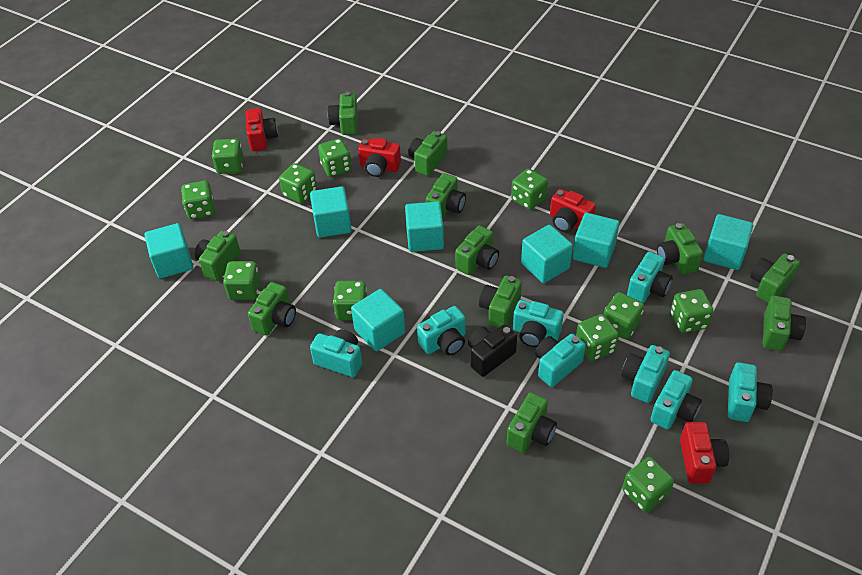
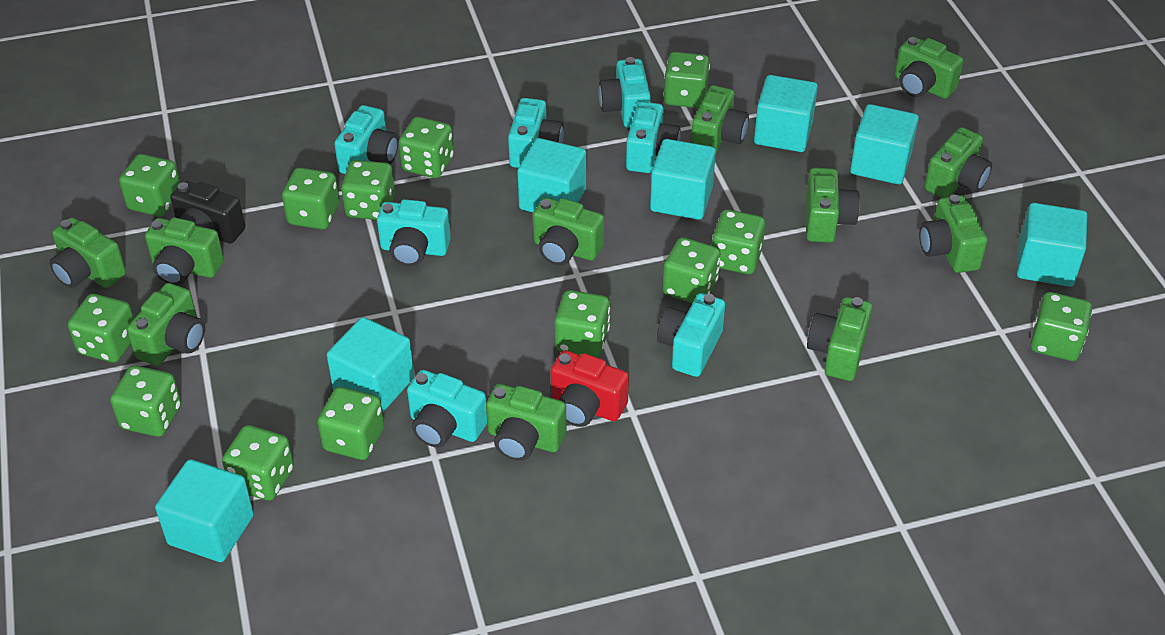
green dice: [181,181,215,219] [212,139,244,174] [223,261,260,300] [279,163,317,204] [318,138,352,177] [333,281,367,320] [511,168,548,210] [576,314,619,361] [604,292,644,339] [622,457,674,513] [670,289,714,333] = 11 -> [68,294,134,363] [110,365,181,437] [119,154,180,217] [222,425,294,501] [282,168,340,229] [317,387,384,460] [341,160,395,220] [399,117,454,178] [554,290,610,357] [662,237,720,303] [663,52,710,108] [712,210,765,274] [1031,292,1092,361] = 13
red camera: [246,108,278,151] [358,138,401,177] [550,189,596,232] [680,422,729,484] = 4 -> [550,350,629,427] = 1
turquoise camera: [310,329,362,377] [417,306,466,355] [513,300,564,347] [535,334,586,387] [621,345,670,403] [627,252,673,303] [651,370,702,429] [728,362,773,422] = 8 -> [334,105,399,174] [377,199,451,266] [407,370,487,448] [508,98,564,168] [598,57,651,128] [626,101,681,173] [657,293,725,377] = 7

